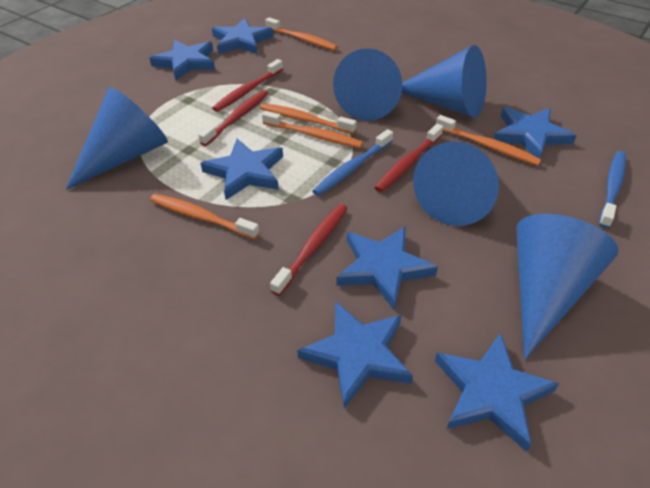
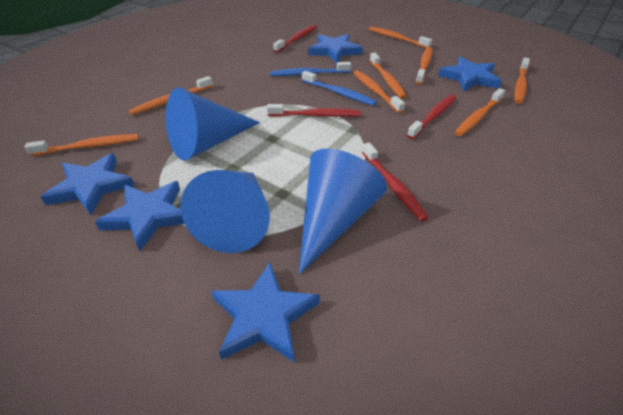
blue cone: [65,87,168,190] [333,48,402,121] [402,45,487,118] [413,142,499,226] [516,214,619,360] = 5 -> [166,88,260,160] [180,170,270,253] [299,149,387,275] = 3
blue star: [149,40,215,80] [200,139,283,200] [212,18,274,54] [297,301,413,408] [336,227,438,309] [435,333,559,452] [494,107,577,158] = 7 -> [41,153,135,215] [95,181,184,251] [211,262,320,363] [308,34,363,63] [438,56,502,92] = 5
orange toothbrush: [150,194,260,239] [260,103,357,134] [262,111,363,148] [266,18,338,50] [436,115,542,166] = 5 -> [25,134,139,156] [129,76,213,115] [354,70,405,113] [369,26,432,48] [370,53,407,99] [416,47,432,84] [455,88,505,136] [514,58,530,104] = 8

